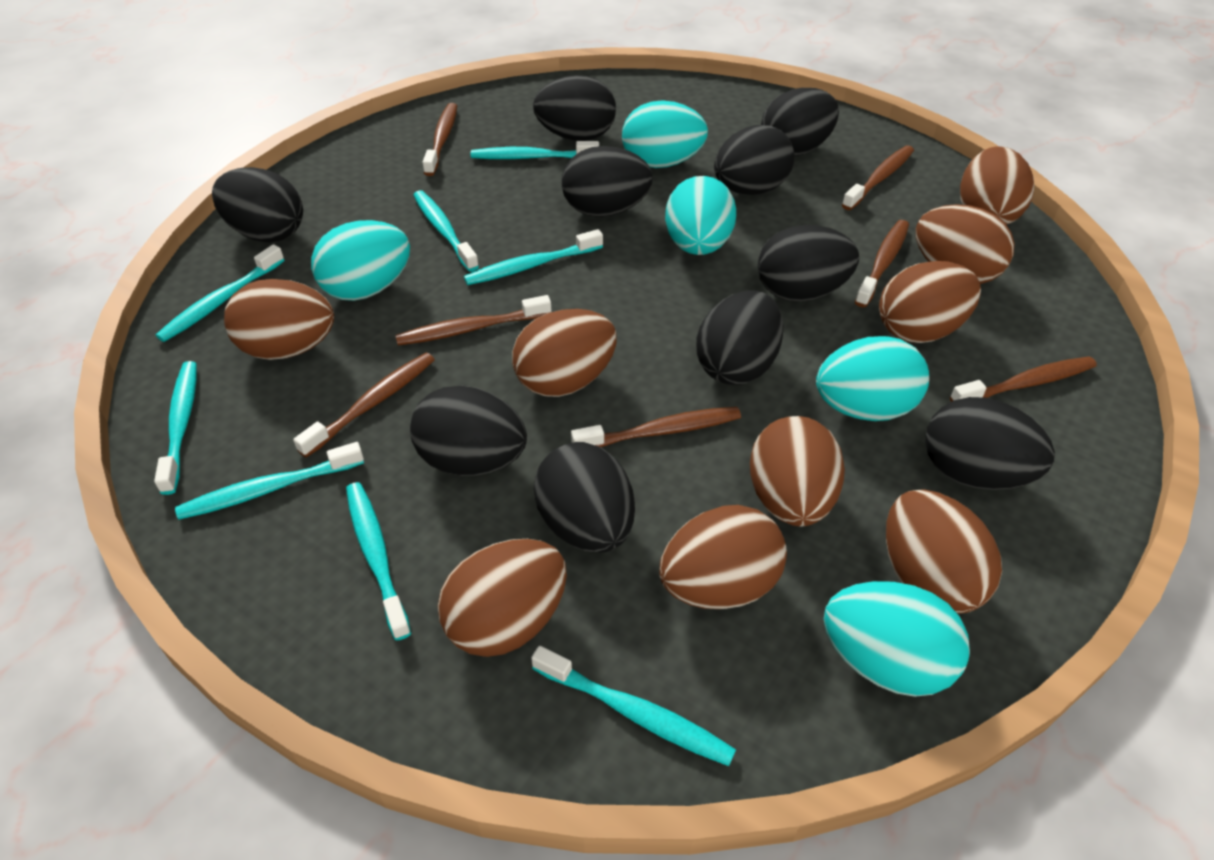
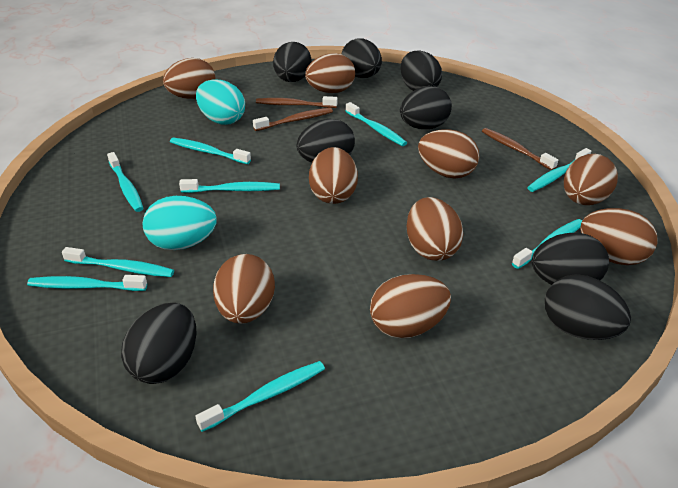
black egg: [212,167,303,242] [410,386,527,476] [533,75,616,141] [534,442,635,553] [562,146,653,217] [696,290,783,385] [714,125,794,195] [758,225,859,301] [761,88,839,156] [925,397,1055,490] = 10 -> [121,303,196,384] [273,42,311,82] [296,119,355,163] [342,39,382,78] [400,51,442,91] [400,86,452,129] [532,233,609,285] [545,274,631,340] = 8
brown toothbrush: [293,353,435,458] [395,295,551,346] [423,103,457,176] [571,407,741,447] [842,145,914,210] [855,220,909,307] [950,356,1097,402] = 7 -> [253,108,333,131] [256,96,338,108] [482,128,558,170] = 3
turquoise egg: [311,220,410,301] [622,100,708,168] [665,176,736,255] [816,336,929,421] [824,581,970,697] = 5 -> [143,196,217,250] [196,79,245,125] = 2
turquoise toothbrush: [154,361,197,495] [156,244,284,342] [175,442,364,520] [346,482,411,641] [413,190,479,272] [464,229,603,285] [471,141,599,159] [531,646,736,766] = 8 -> [27,275,147,291] [62,247,174,277] [107,152,144,212] [170,138,251,164] [179,179,280,193] [195,361,325,432] [346,102,407,146] [512,219,583,269] [527,148,591,192] = 9

